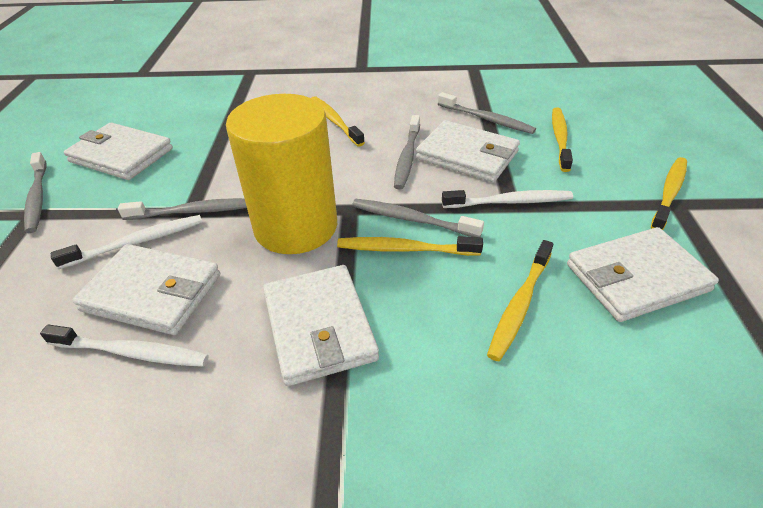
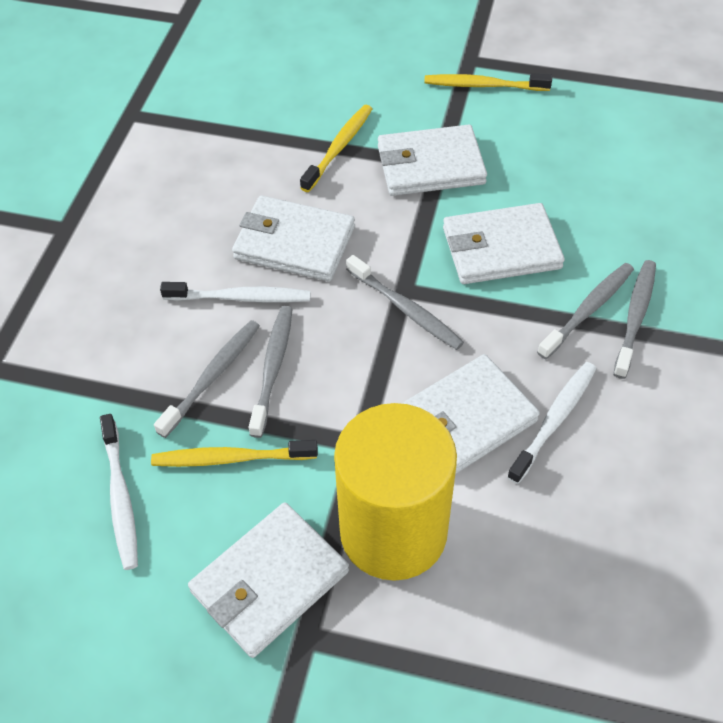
yellow toothbrush: [312,96,365,147] [337,236,483,256] [487,240,553,361] [552,107,573,172] [651,157,687,230] = 5 -> [151,440,318,467] [300,105,372,192] [424,73,552,91] = 3

